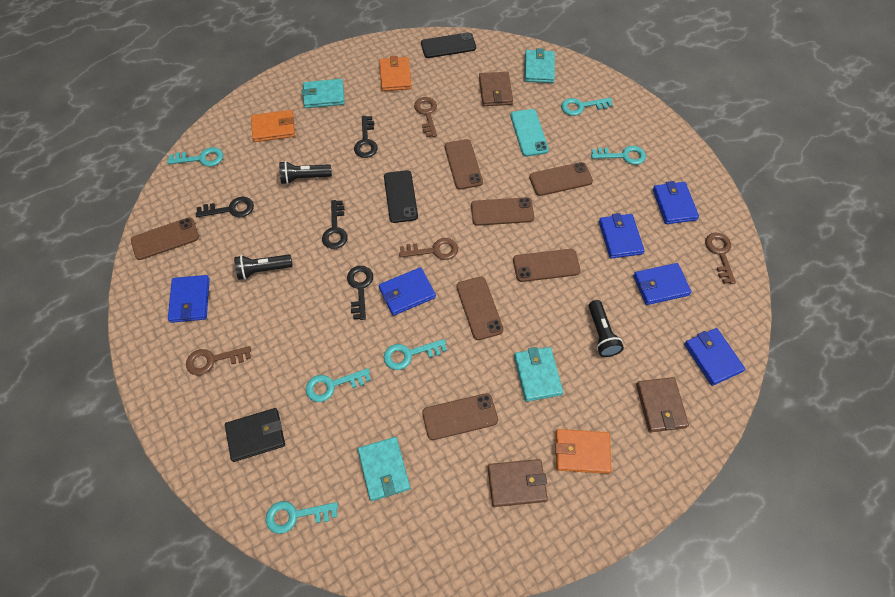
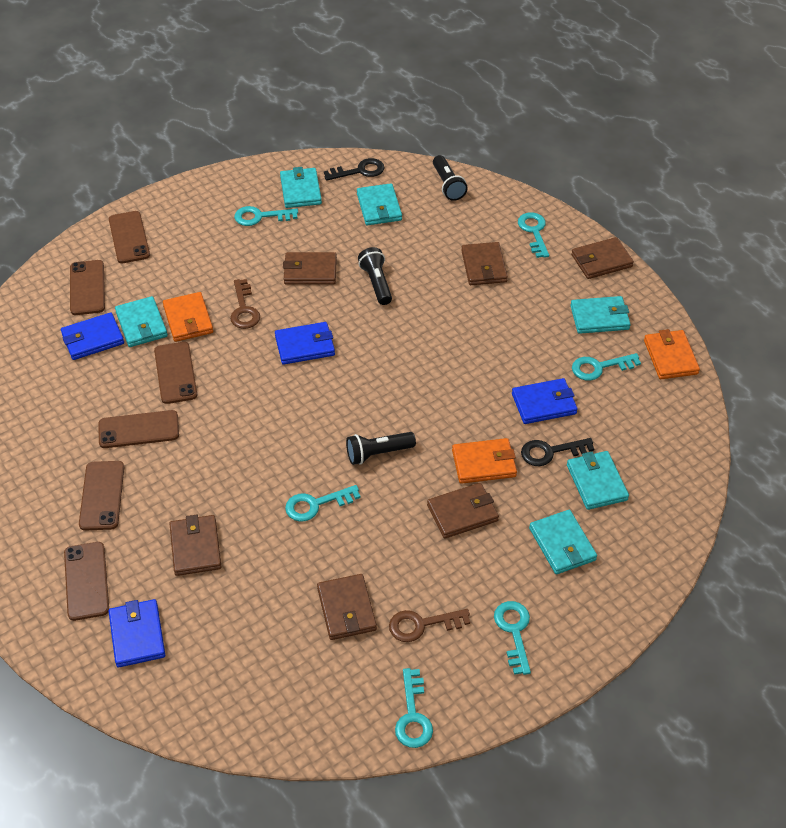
black key: [196,197,254,218] [322,200,348,249] [347,266,373,320] [354,116,378,158] = 4 -> [324,158,385,181] [521,438,594,466] = 2
black phone: [384,170,418,223] [421,32,476,58] = 2 -> none = 0
black wallet: [225,408,285,462] = 1 -> none = 0
blue wallet: [168,275,210,323] [379,267,436,316] [599,213,645,259] [633,263,692,305] [653,181,699,224] [684,328,745,386] = 6 -> [61,312,124,360] [108,599,165,667] [275,322,335,365] [512,378,578,424] = 4
brown key: [186,346,251,375] [399,238,458,260] [414,97,437,137] [705,233,736,284] = 4 -> [230,279,260,329] [389,609,470,642] = 2
brown phone: [131,217,199,260] [422,393,498,440] [445,139,483,190] [456,277,504,340] [471,197,534,226] [513,249,581,282] [529,162,593,196] = 7 -> [64,542,109,621] [70,260,105,315] [79,461,124,531] [99,410,179,448] [109,211,150,263] [154,342,197,404] = 6
brown wallet: [479,72,513,106] [488,459,548,507] [636,377,689,432] = 3 -> [169,515,221,576] [283,252,337,285] [317,574,377,640] [427,483,499,538] [461,242,508,285] [571,237,634,279] = 6
turquoise phone: [510,109,549,157] = 1 -> none = 0
turquoise wallet: [302,79,345,108] [358,437,410,501] [514,347,563,402] [524,48,555,83] = 4 -> [115,296,168,347] [280,167,322,208] [357,183,402,225] [529,510,597,574] [567,451,629,510] [570,296,631,334] = 6

